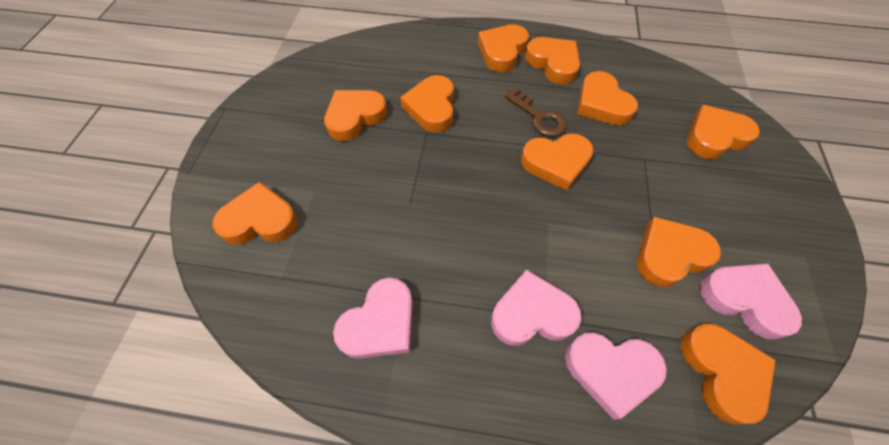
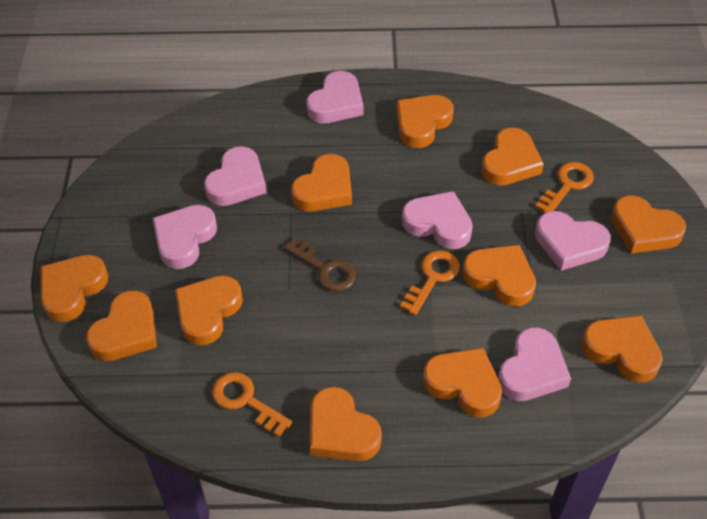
orange heart: [213,182,298,245] [324,90,387,141] [400,75,454,132] [478,24,529,72] [521,133,594,191] [525,37,580,84] [577,71,638,126] [637,217,721,287] [681,324,776,424] [687,105,760,159] = 10 -> [41,255,108,322] [86,290,157,361] [175,276,243,345] [291,154,352,212] [310,387,382,461] [397,95,454,148] [423,348,502,417] [463,245,536,306] [481,128,544,186] [581,315,663,382] [611,195,686,254] = 11
orange key: none = 0 -> [212,372,293,437] [400,250,460,316] [535,162,594,213] = 3
pink heart: [333,278,413,359] [491,270,582,346] [565,333,667,419] [700,263,802,340] = 4 -> [153,205,217,269] [204,146,267,206] [306,71,363,123] [402,191,473,249] [498,327,571,401] [535,211,611,271] = 6

